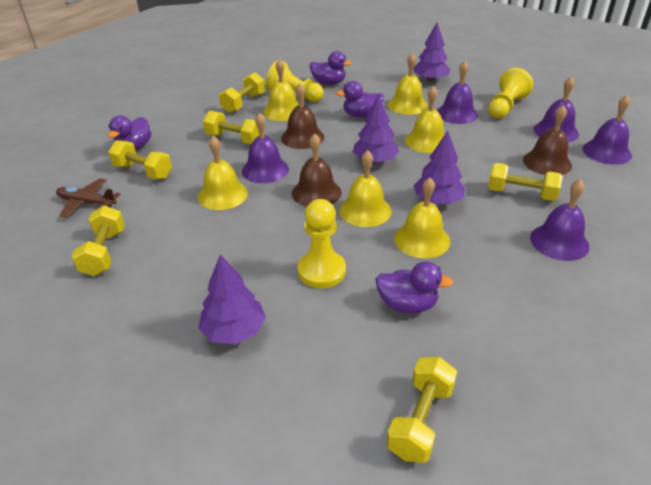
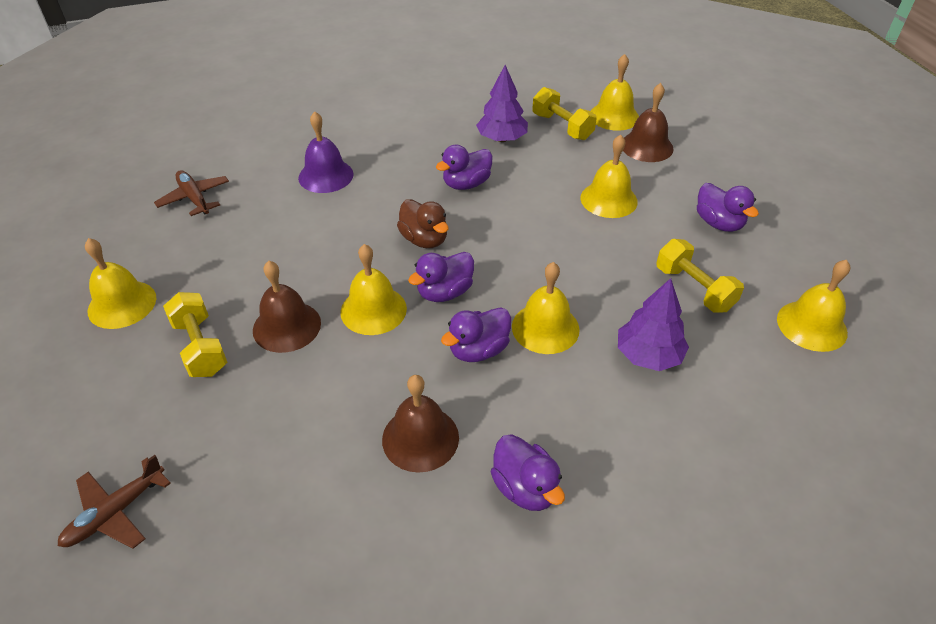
brown duck: none = 0 -> [397,199,449,248] = 1
brown plane: [56,178,121,218] = 1 -> [58,455,171,549] [154,170,229,216] = 2
purple bell: [242,112,289,183] [437,61,478,124] [530,179,589,261] [533,76,579,142] [582,95,632,165] = 5 -> [298,111,354,193] = 1
purple duck: [108,116,151,150] [310,51,352,85] [336,81,384,118] [376,261,454,313] = 4 -> [408,252,474,302] [436,145,493,190] [441,307,511,362] [491,434,565,511] [697,183,759,232] = 5
purple tree: [198,254,266,344] [353,94,400,164] [413,131,465,204] [414,23,451,82] = 4 -> [476,65,528,142] [618,278,689,371] = 2
yellow dumbbell: [72,206,125,276] [108,140,172,179] [203,111,260,144] [219,72,265,113] [386,357,457,463] [488,163,563,201] = 6 -> [163,292,227,377] [532,87,597,140] [656,239,744,313] = 3
yellow pawn: [266,60,324,102] [298,199,346,288] [488,68,533,119] = 3 -> none = 0

